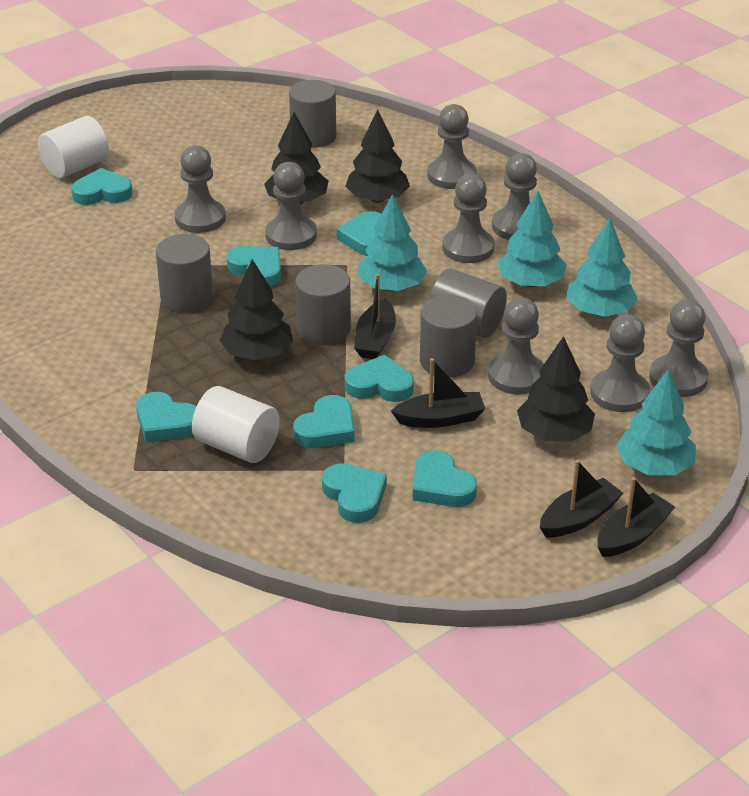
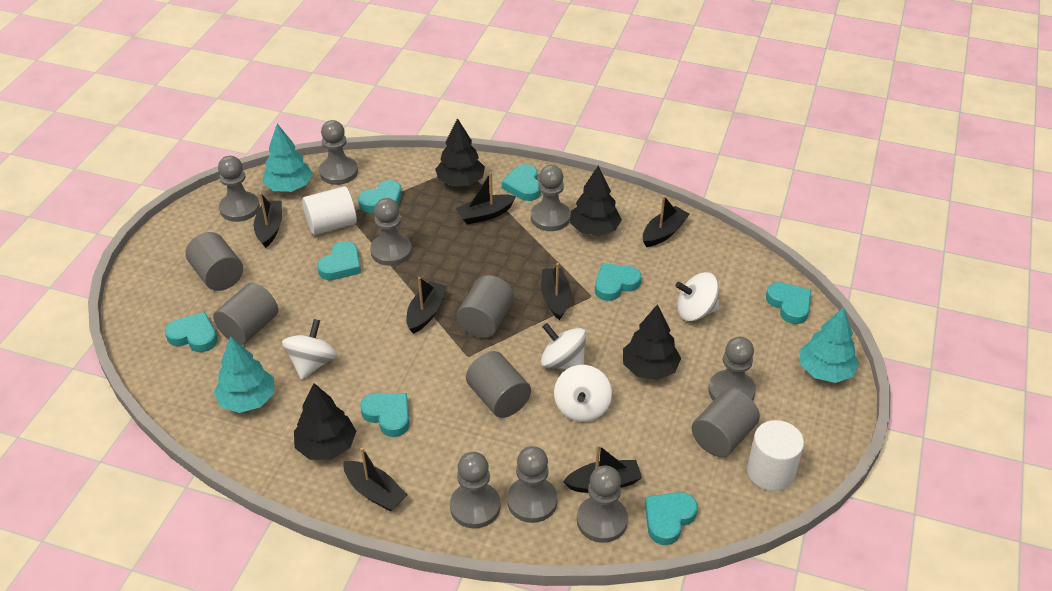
black boat: [354,274,396,359] [391,358,485,428] [540,460,623,538] [597,477,675,557] = 4 -> [254,193,282,248] [343,447,407,512] [406,277,447,334] [456,172,516,225] [541,263,571,320] [563,444,642,493] [643,196,690,247] = 7
turquoise tree: [358,194,427,291] [497,190,567,287] [566,218,638,317] [616,369,696,475] = 4 -> [214,336,274,413] [263,124,313,192] [800,307,859,383] = 3
white spinning top: none = 0 -> [282,319,337,380] [541,323,586,370] [554,365,612,422] [675,272,719,321] = 4

